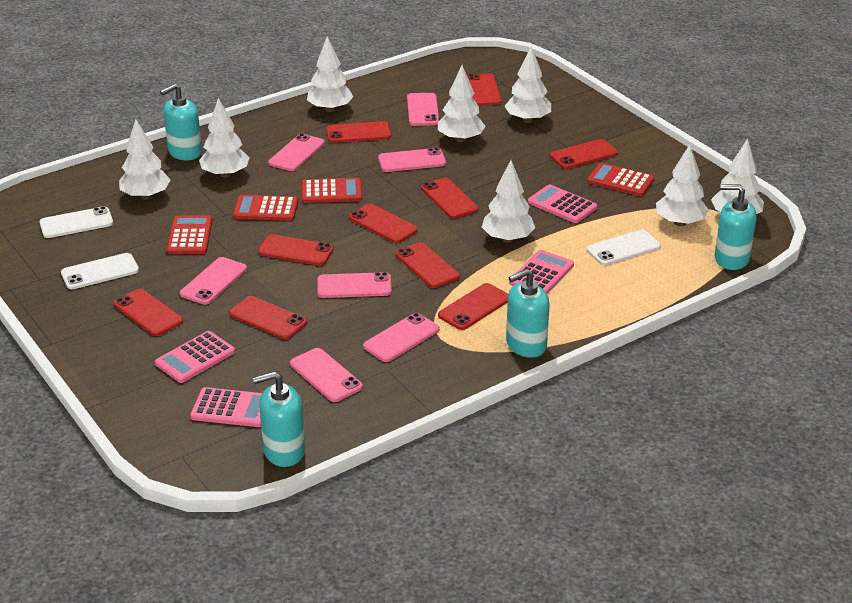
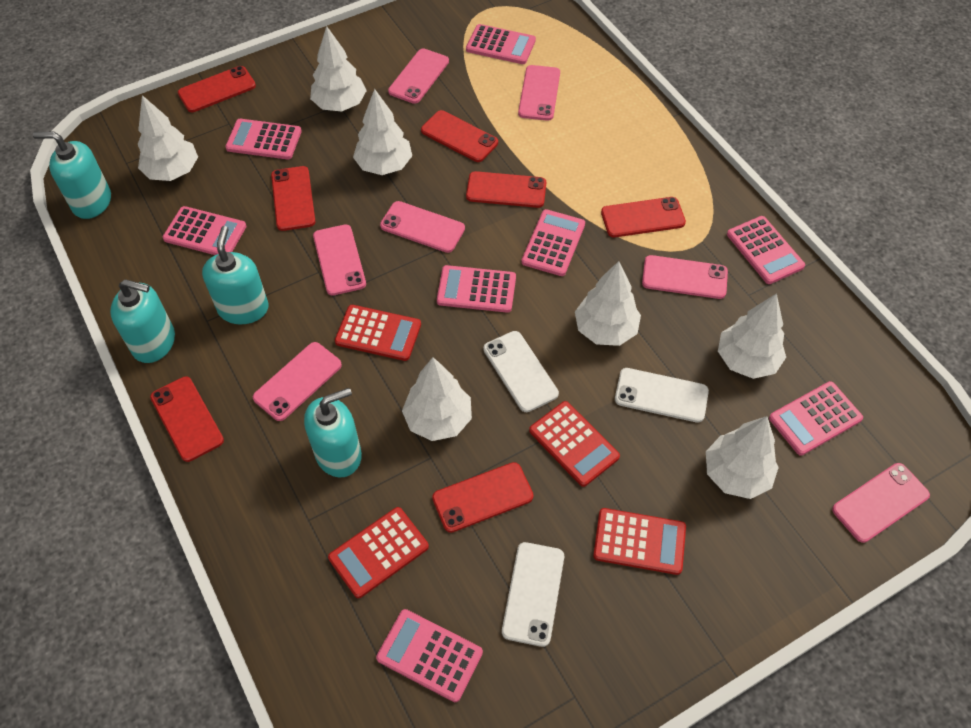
pink calculator: [155,331,235,383] [190,387,262,427] [509,250,574,294] [528,184,597,223] = 4 -> [163,206,246,255] [225,119,302,160] [376,609,483,702] [437,265,516,313] [466,24,536,64] [521,209,585,276] [727,216,805,284] [769,381,863,456] = 8
red phone: [114,289,183,336] [229,296,307,339] [258,234,334,266] [326,121,391,143] [349,204,418,243] [395,242,460,288] [421,178,478,219] [438,283,508,330] [467,74,501,106] [550,139,618,169] = 10 -> [150,377,224,462] [178,66,256,112] [271,166,315,231] [421,110,498,162] [432,462,534,533] [466,171,546,208] [601,197,686,237] = 7
white tree: [119,119,171,200] [199,98,250,178] [307,36,354,112] [438,65,486,142] [482,160,535,243] [504,46,551,123] [656,144,709,226] [711,138,764,214] = 8 -> [138,95,198,181] [310,26,367,111] [353,89,412,175] [402,357,472,441] [575,261,641,346] [706,416,779,499] [718,293,786,379] = 7

